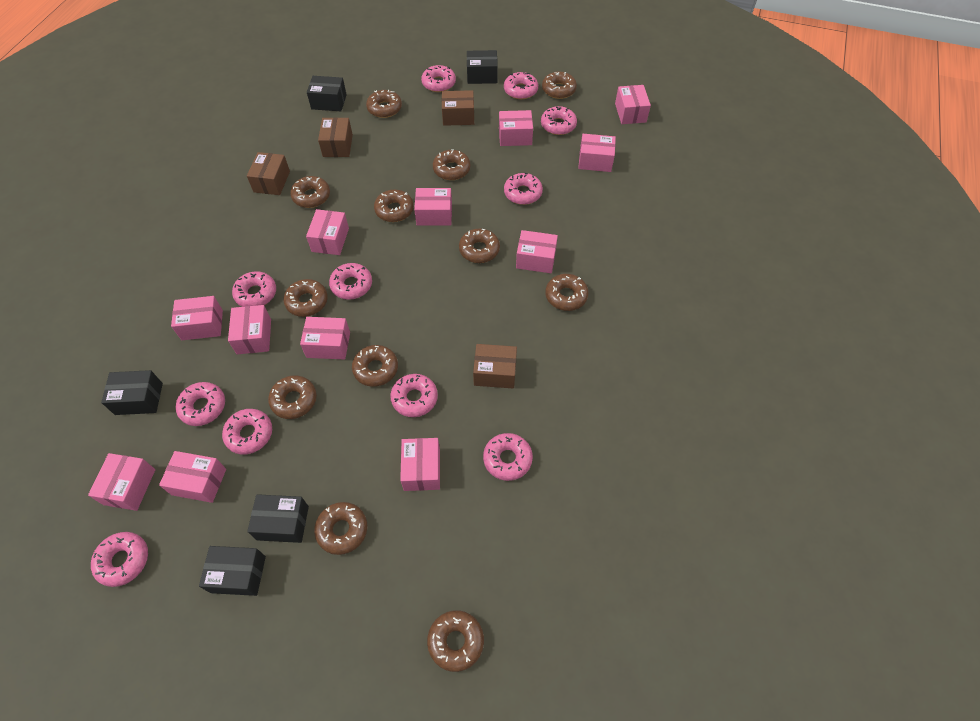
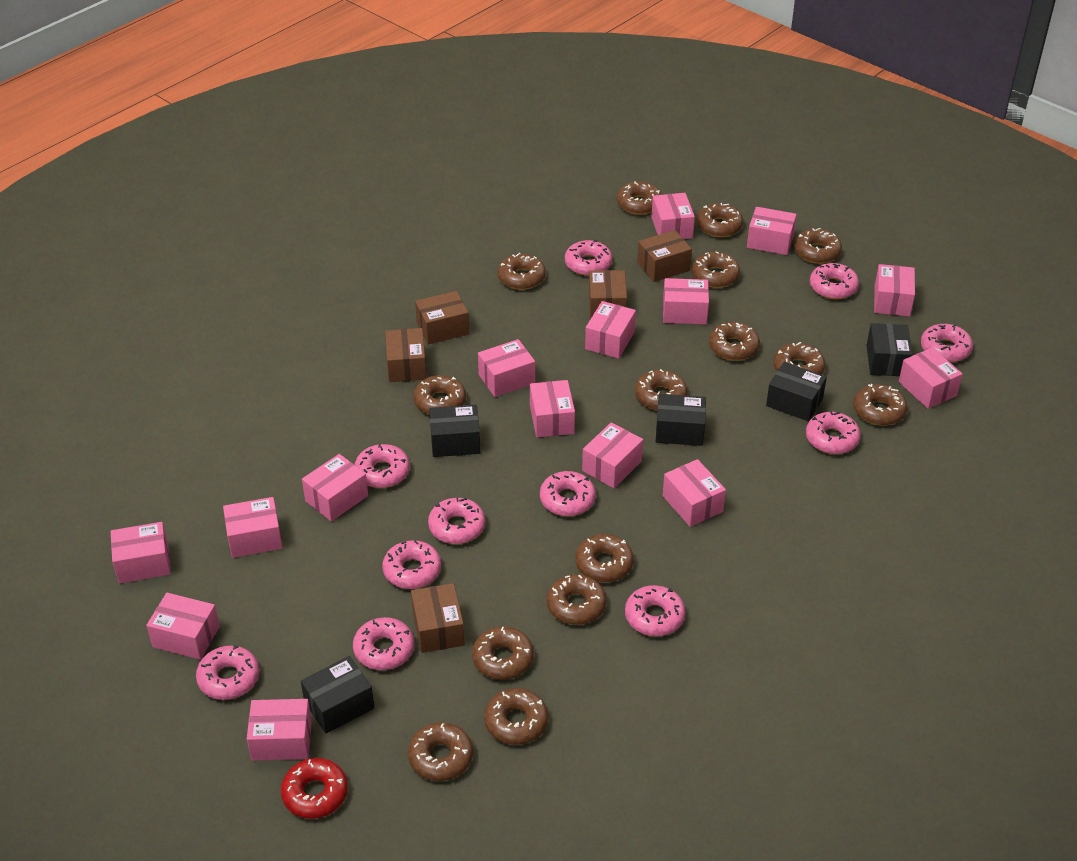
brown box: [247,152,290,195] [318,118,353,157] [442,90,474,126] [473,344,517,389] = 4 -> [385,328,426,382] [411,583,465,653] [415,291,469,345] [589,270,627,319] [637,230,692,282] = 5
brown donut: [268,375,317,419] [284,279,328,317] [290,176,330,208] [314,502,367,555] [352,345,398,387] [366,90,402,118] [374,190,414,222] [427,610,484,672] [433,149,471,180] [459,229,500,263] [542,72,577,99] [545,274,589,311] = 12 -> [408,722,473,781] [413,375,466,415] [472,626,534,680] [484,688,548,745] [498,253,546,290] [546,574,606,625] [575,534,634,582] [617,181,662,215] [635,369,687,410] [692,251,740,288] [696,203,743,237] [709,322,760,361] [773,342,825,375] [794,228,842,264] [853,384,907,426] = 15
pink box: [88,453,155,511] [159,451,226,503] [171,296,223,340] [228,305,271,354] [300,317,350,360] [306,209,349,255] [400,438,440,491] [414,188,452,226] [499,110,533,146] [516,230,558,273] [578,134,616,172] [615,85,651,124] = 12 -> [111,522,171,583] [146,593,220,660] [223,497,283,558] [247,699,312,761] [302,454,368,521] [478,339,535,397] [530,380,575,438] [582,422,643,488] [585,301,636,359] [651,193,695,239] [663,278,709,324] [663,459,726,527] [747,207,797,255] [874,264,915,317] [899,347,963,409] = 15
red donut: none = 0 -> [281,758,348,819] = 1

